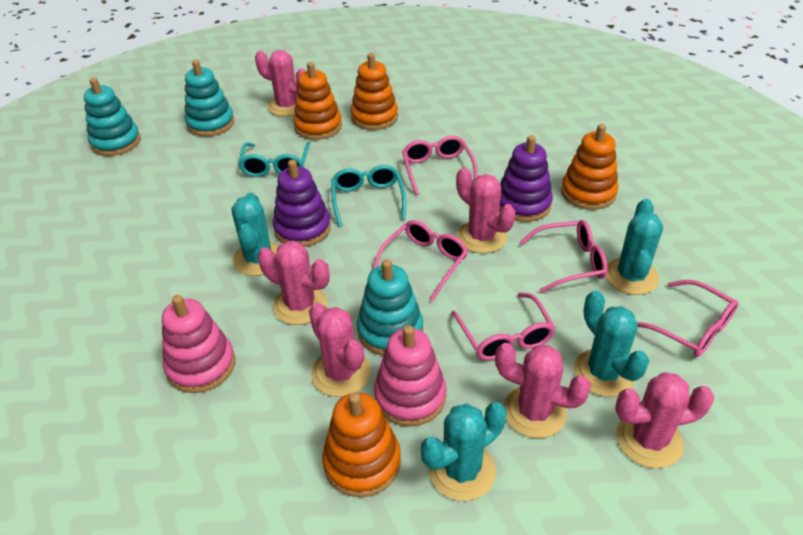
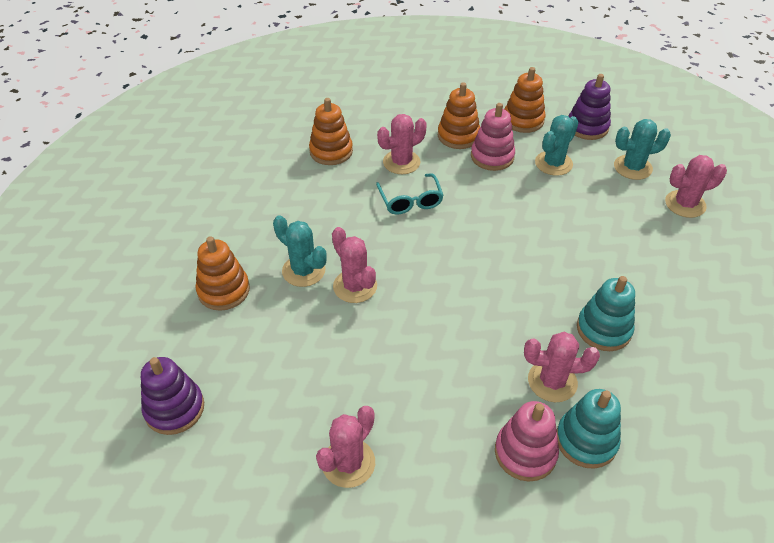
pink cactus: [255,50,305,116] [258,241,330,325] [309,303,371,397] [456,168,516,253] [495,343,591,438] [615,372,714,468] = 6 -> [316,406,375,488] [332,227,377,303] [377,114,427,174] [524,332,600,402] [665,155,727,218] = 5
pink glasses: [373,220,468,301] [402,136,478,195] [451,293,555,360] [519,220,607,293] [637,280,738,357] = 5 -> none = 0
turquoise cactus: [232,193,279,276] [421,402,507,501] [574,291,649,397] [606,199,663,295] = 4 -> [273,215,327,287] [535,115,579,176] [614,119,671,180] = 3
turquoise glasses: [238,142,310,177] [331,165,406,227] = 2 -> [376,173,444,215] = 1
turquoise stacking toy: [84,78,141,156] [185,60,234,137] [357,259,423,356] = 3 -> [557,389,621,469] [577,276,635,351] = 2

